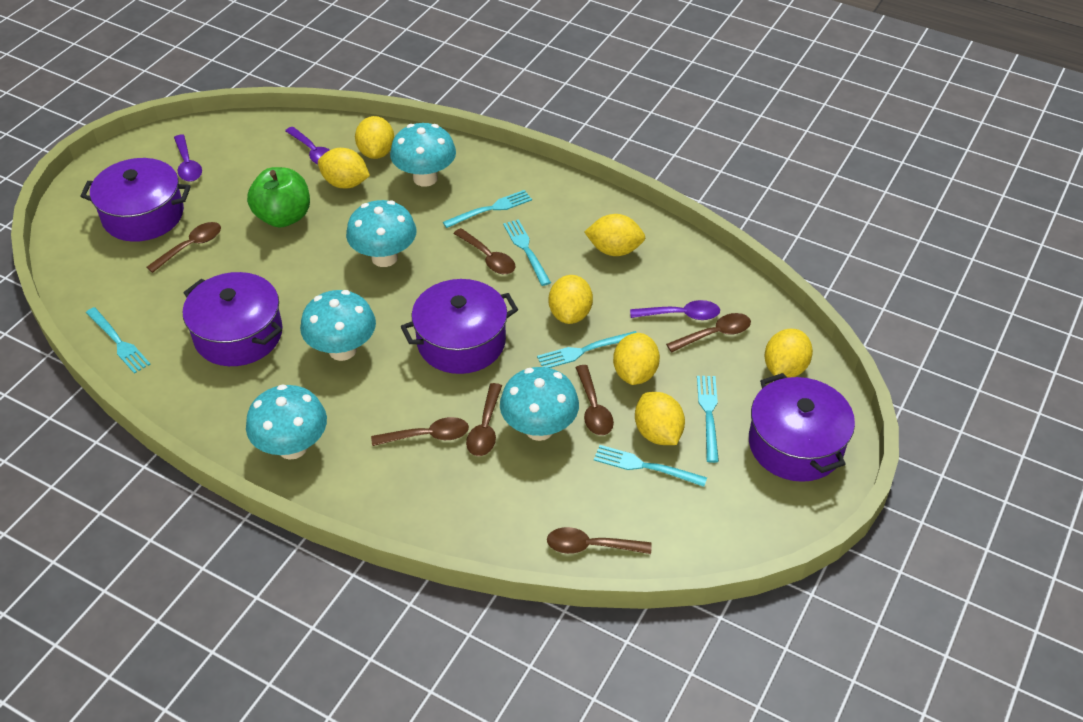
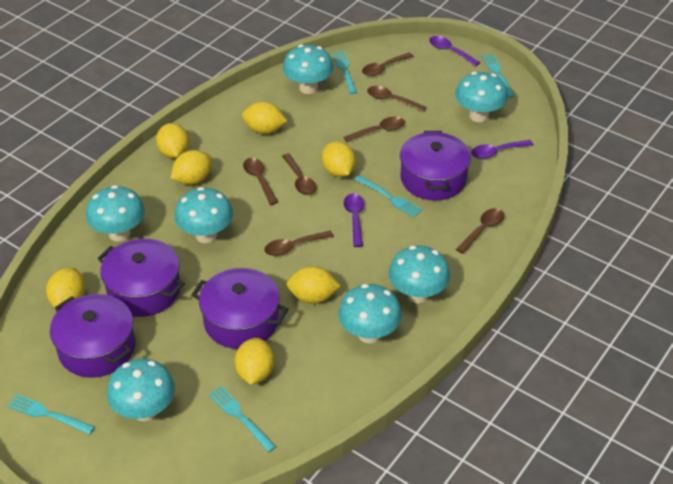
green apple: [247,167,310,227] = 1 -> none = 0
turquoise fork: [86,307,151,374] [443,190,532,228] [503,219,551,286] [537,331,637,368] [594,445,707,487] [697,376,719,463] = 6 -> [8,394,95,435] [209,386,276,452] [333,51,357,94] [354,175,422,217] [482,54,515,98] = 5
turquoise mushroom: [246,384,327,460] [300,290,376,361] [346,200,416,267] [390,123,456,187] [500,367,579,441] = 5 -> [86,185,145,242] [107,359,175,421] [175,187,233,243] [283,44,333,94] [338,284,402,344] [388,245,450,303] [455,72,508,122] = 7

